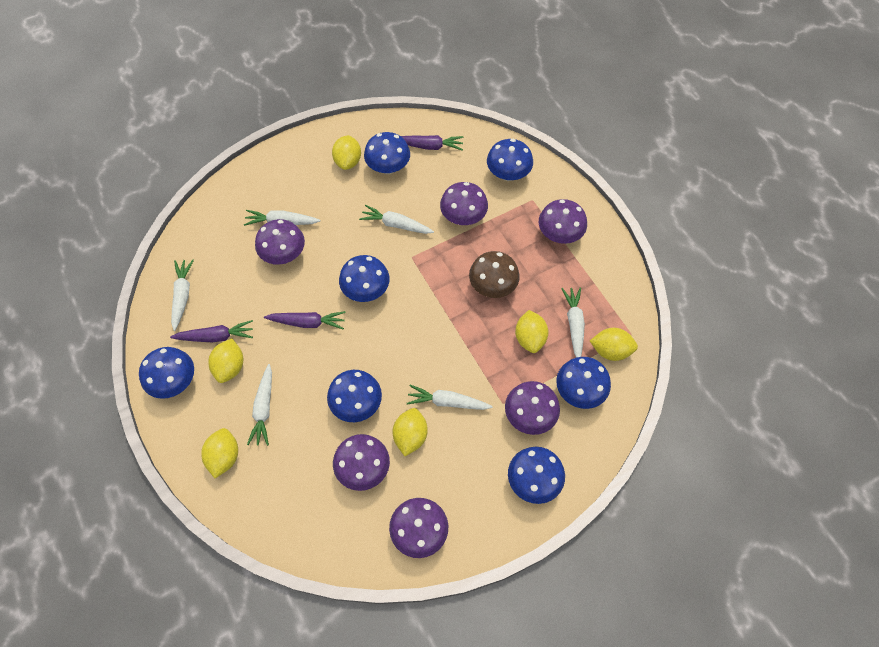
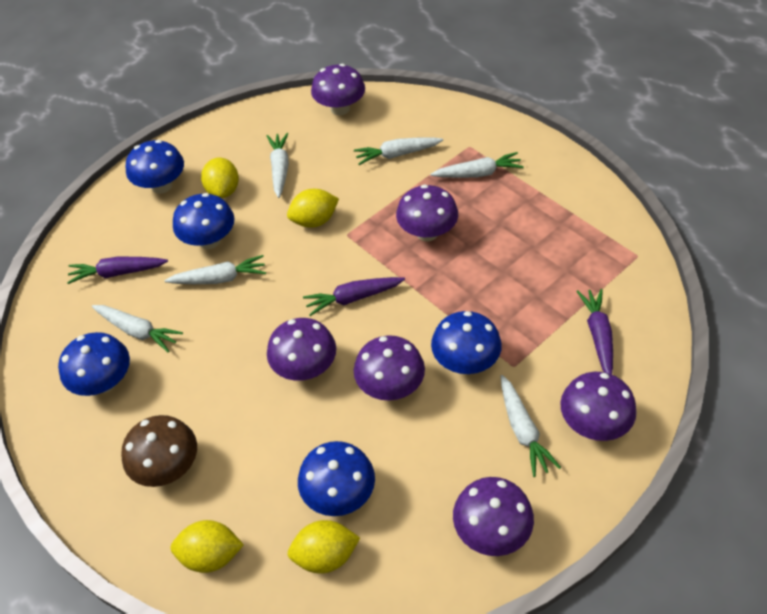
blue mushroom: [139,347,194,399] [327,370,382,422] [339,255,390,302] [364,132,410,174] [487,139,533,181] [508,447,565,504] [556,357,611,409] = 7 -> [58,332,130,396] [126,140,184,194] [173,193,235,249] [298,441,375,516] [431,311,502,374] = 5
yellow lemon: [201,428,238,478] [208,338,243,383] [332,135,361,170] [393,408,428,456] [515,310,549,353] [590,328,638,361] = 6 -> [171,520,244,573] [201,158,239,198] [287,189,339,228] [287,520,360,574] = 4

